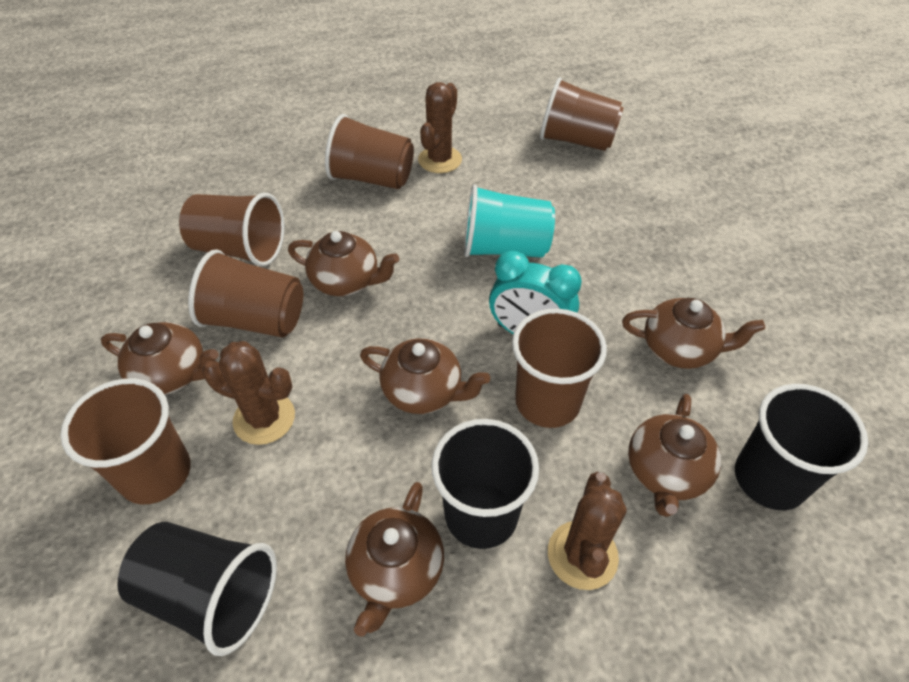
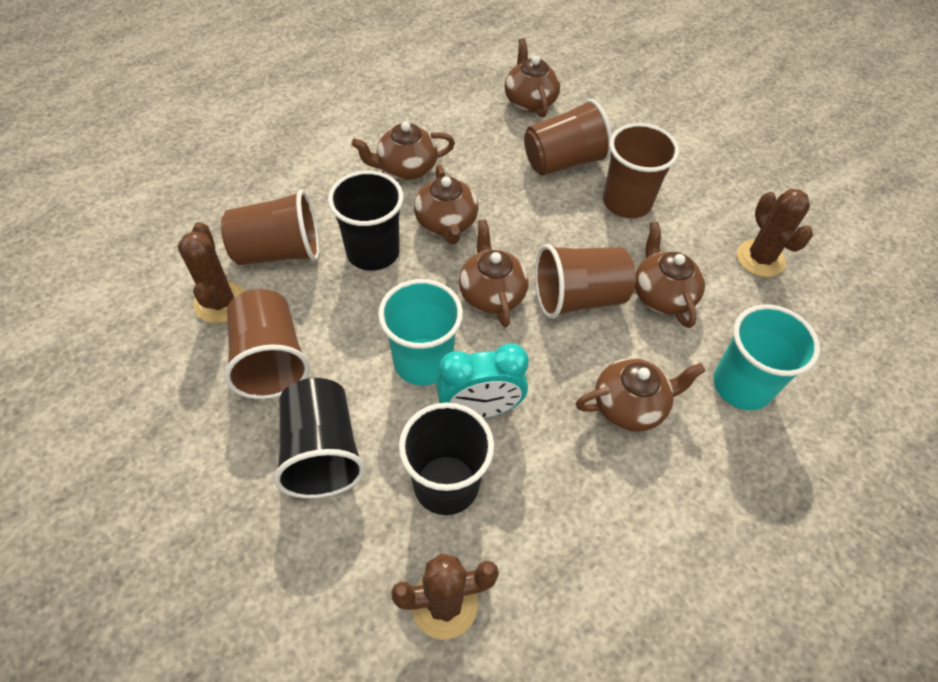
brown cup: [60,378,191,504] [179,193,284,267] [188,249,303,337] [325,114,414,189] [512,309,607,428] [540,77,624,151] = 6 -> [221,190,319,265] [224,289,310,399] [524,99,612,176] [535,244,636,319] [603,123,679,218] = 5
turquoise cup: [464,184,555,258] = 1 -> [378,279,463,385] [713,304,820,410] = 2

